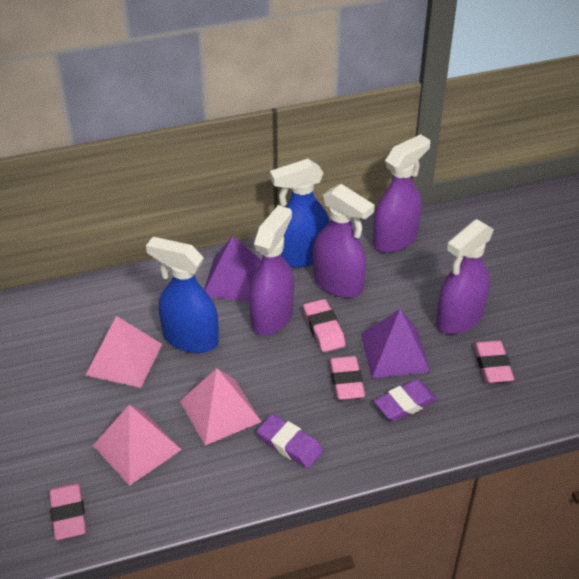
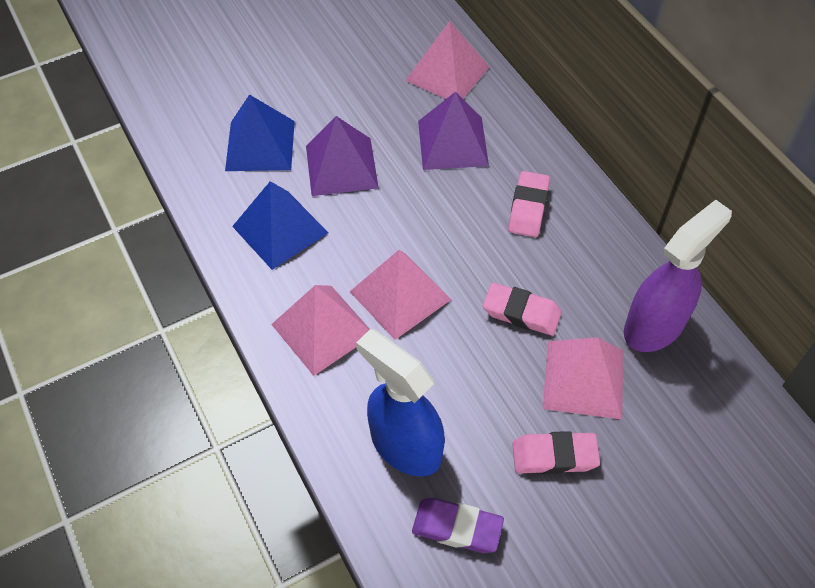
blue pyramid: none = 0 -> [225,94,295,171] [232,181,329,270] = 2
blue spray bottle: [146,237,219,353] [270,159,329,268] = 2 -> [356,329,445,477] = 1
pink eraser: [49,483,86,540] [303,299,345,352] [329,356,365,400] [474,340,514,383] = 4 -> [483,283,562,336] [508,171,550,237] [512,431,600,474] = 3
pink pyramid: [86,316,162,388] [93,405,181,486] [180,368,261,445] = 3 -> [271,285,370,376] [350,250,452,340] [405,21,489,99] [543,337,624,419] = 4
purple eraser: [257,414,323,469] [374,379,438,421] = 2 -> [412,498,504,553] = 1
purple spray bottle: [249,205,294,335] [313,184,375,298] [373,134,430,253] [436,219,494,334] = 4 -> [624,200,732,352] = 1

